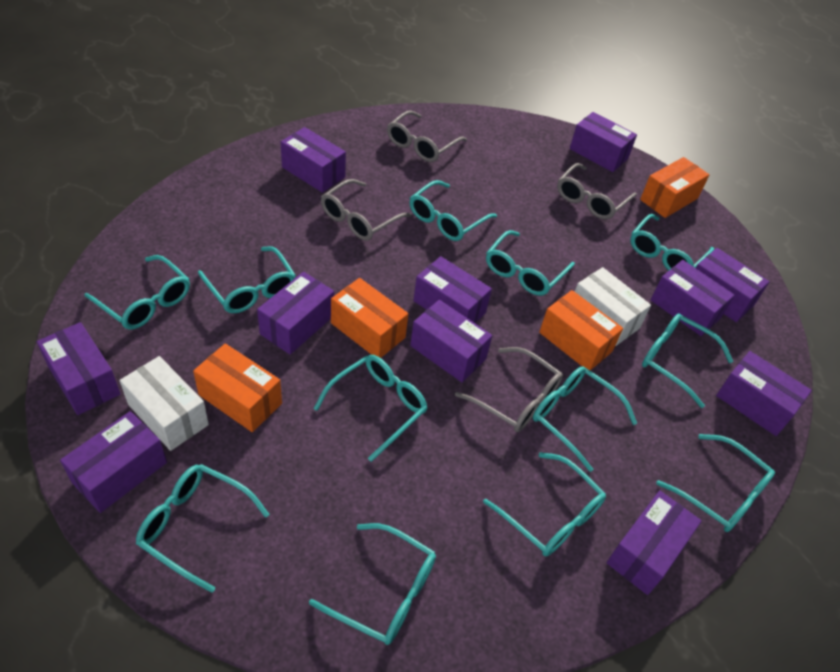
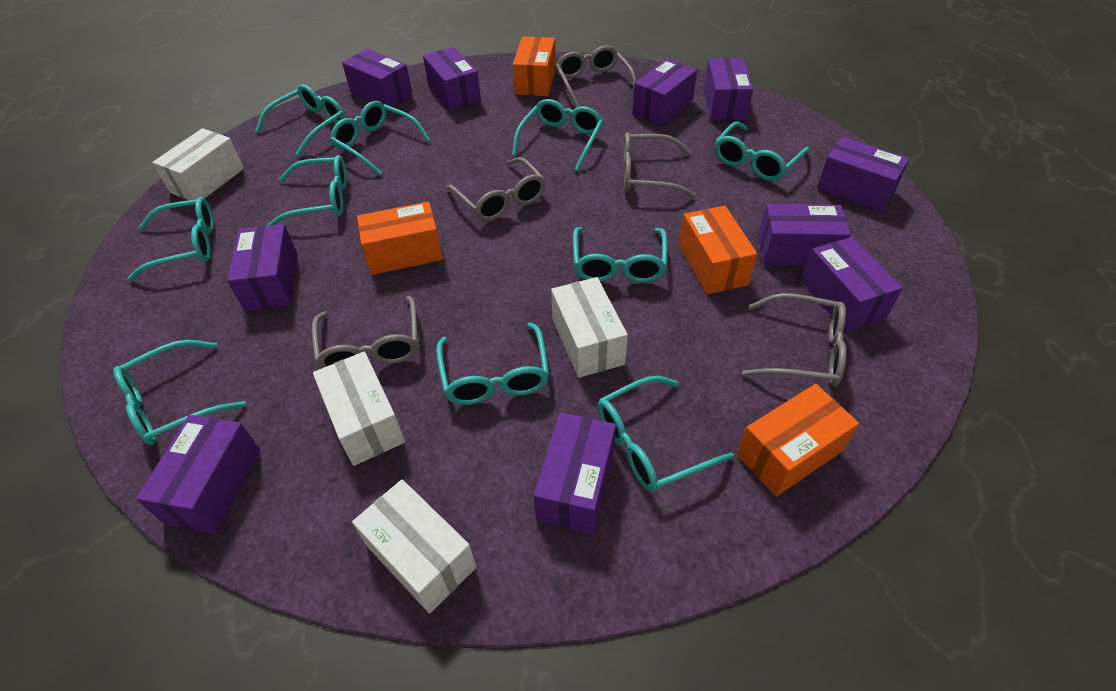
grey glasses: [321,179,412,241] [387,110,467,162] [455,347,563,432] [557,163,637,220] = 4 -> [312,296,418,369] [446,157,546,221] [556,45,636,108] [624,132,696,198] [742,293,847,386] = 5
purple box: [37,322,121,415] [60,411,167,513] [257,272,334,355] [281,127,346,193] [410,300,492,382] [413,256,492,323] [570,112,637,172] [606,490,702,595] [651,260,735,336] [696,248,770,322] [716,351,812,436] = 11 -> [136,415,260,533] [227,224,298,311] [342,48,413,107] [423,47,481,111] [534,412,616,534] [632,59,697,126] [704,58,753,121] [758,204,851,266] [801,237,903,332] [817,137,910,212] = 10
turquoise glasses: [84,255,190,330] [136,464,270,593] [198,246,296,313] [309,523,436,645] [314,355,428,462] [410,180,497,241] [483,452,606,556] [486,230,575,296] [533,367,637,472] [630,214,714,271] [642,313,733,408] [656,434,775,532] = 12 -> [113,340,246,445] [127,197,214,282] [255,84,345,156] [267,155,347,226] [330,101,430,175] [436,322,549,405] [512,99,603,171] [573,227,667,283] [598,376,734,492] [715,121,810,181] = 10
white box: [120,356,209,451] [575,267,651,346] = 2 -> [152,128,244,200] [313,351,405,466] [352,480,476,613] [551,277,628,378] = 4

